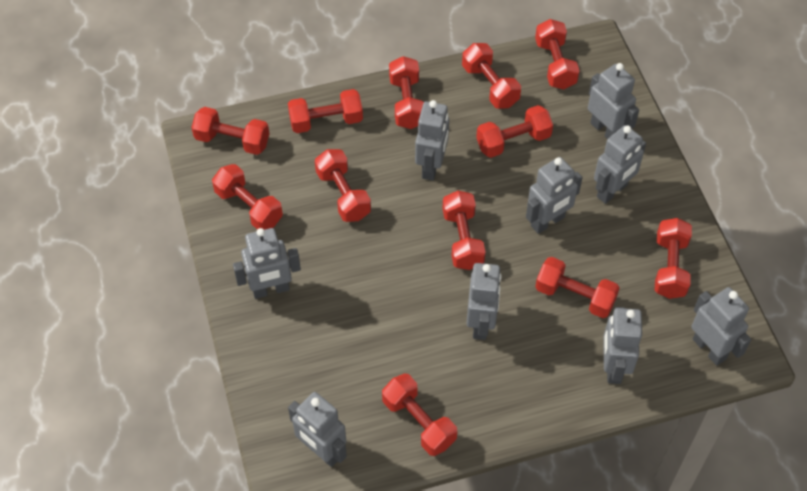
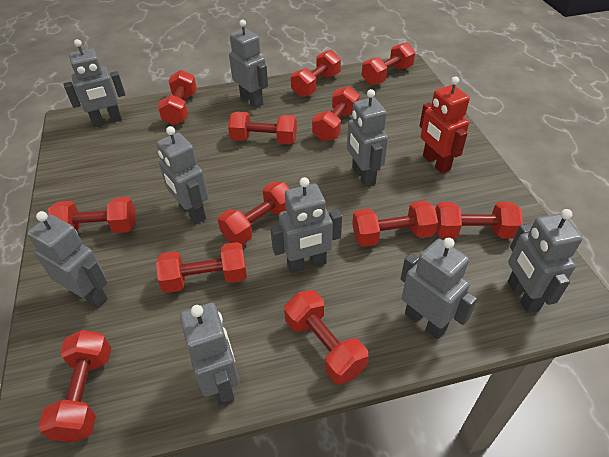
red robot: none = 0 -> [419,76,470,173] = 1

